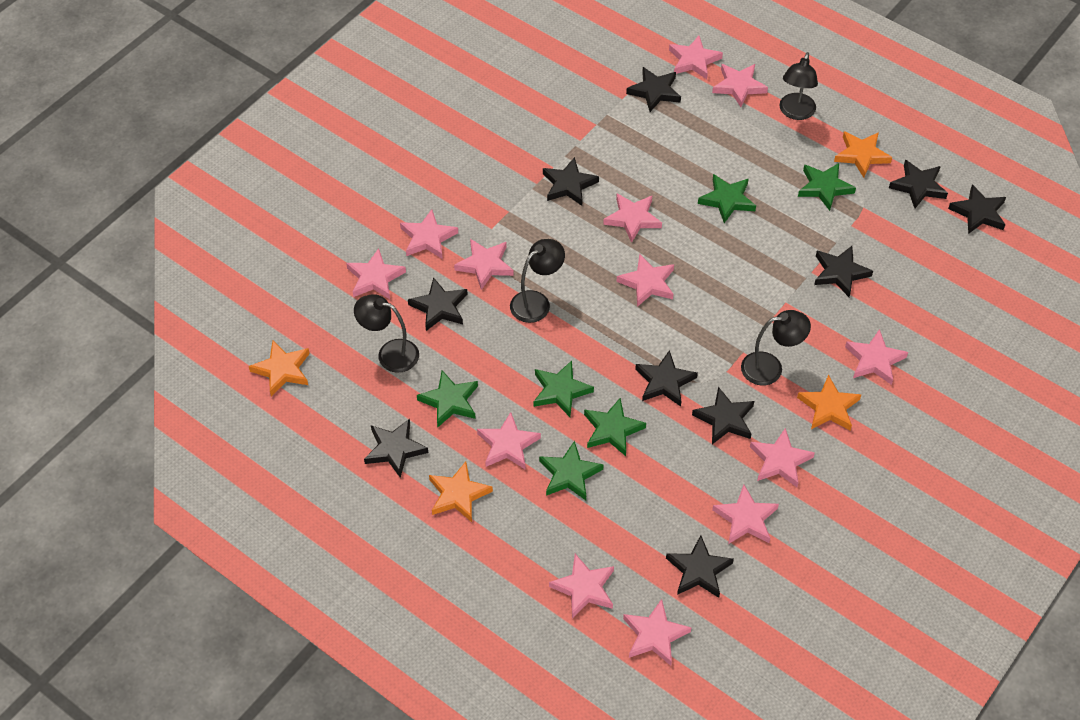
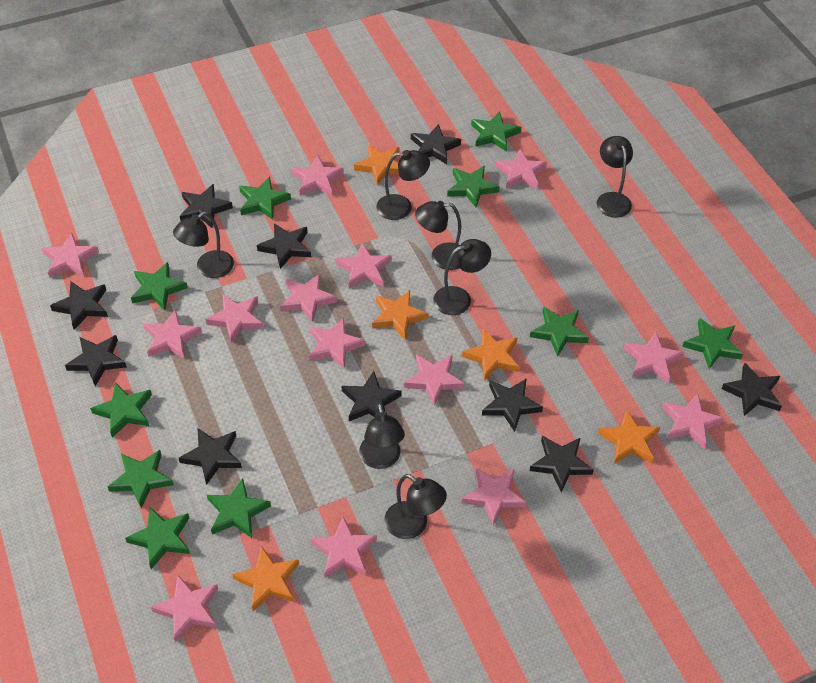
black lamp: [354,294,419,373] [510,239,565,323] [741,310,811,386] [779,52,818,120] = 4 -> [173,212,234,278] [359,403,405,469] [376,150,430,220] [384,474,447,539] [415,201,461,270] [433,239,491,315] [597,136,633,218] = 7
green star: [417,370,478,427] [534,361,594,417] [539,441,604,500] [584,398,646,456] [698,174,756,223] [798,163,856,211] = 6 -> [90,382,152,438] [108,450,174,508] [125,506,190,569] [131,262,188,310] [207,478,271,538] [239,177,291,220] [447,166,500,208] [471,111,521,152] [530,306,589,356] [682,318,743,369] = 10
orange star: [249,341,310,396] [429,461,493,522] [797,375,861,430] [834,131,892,178] = 4 -> [232,546,299,611] [354,144,399,186] [372,290,429,339] [462,329,519,381] [598,409,660,464] = 5
pink star: [346,248,406,299] [400,209,458,259] [454,239,514,290] [477,412,541,469] [549,554,614,618] [603,194,662,243] [616,254,674,307] [623,599,692,666] [669,36,723,79] [712,64,768,107] [712,485,779,544] [750,428,815,487] [845,329,908,385] = 13 -> [42,233,99,278] [143,309,202,359] [151,575,218,642] [206,294,264,343] [280,274,337,322] [291,155,344,196] [309,318,365,369] [311,517,377,578] [336,242,391,288] [404,355,465,406] [462,467,527,525] [495,149,547,189] [624,332,684,383] [662,393,724,449] = 14

